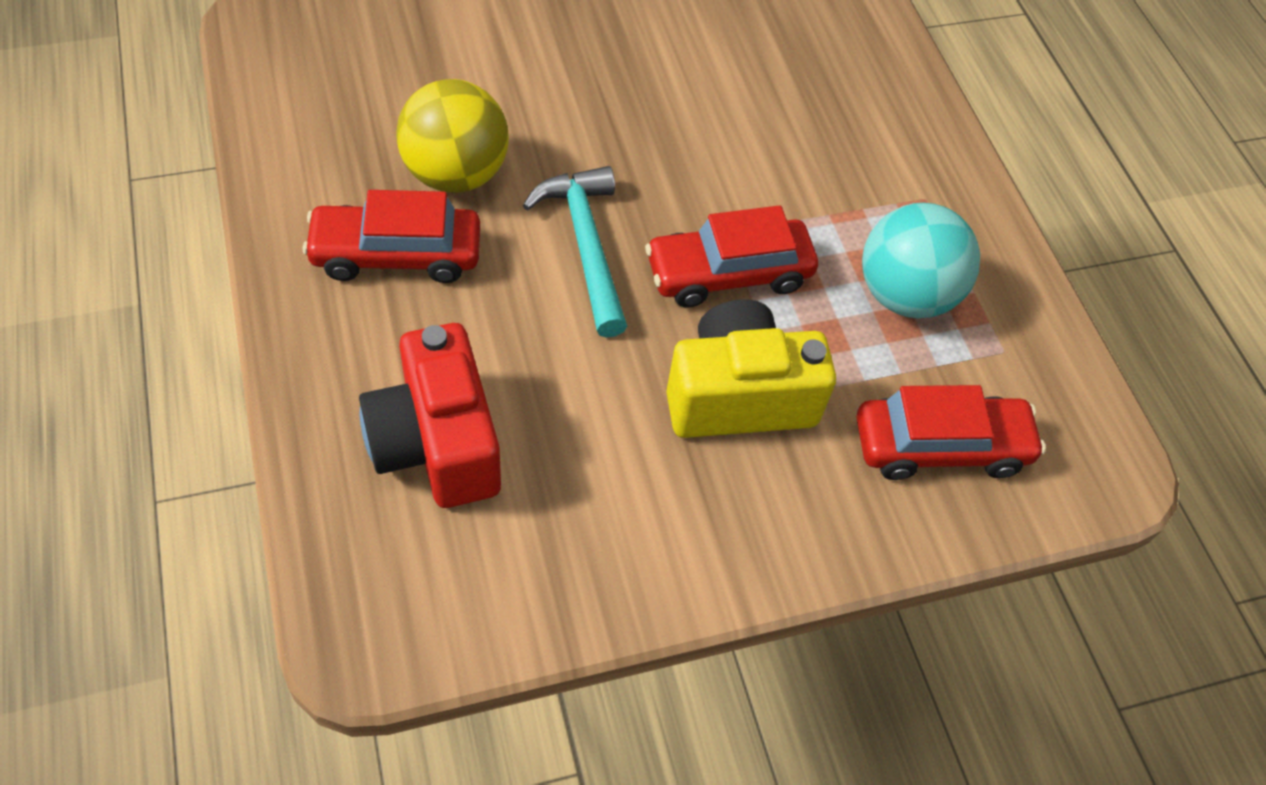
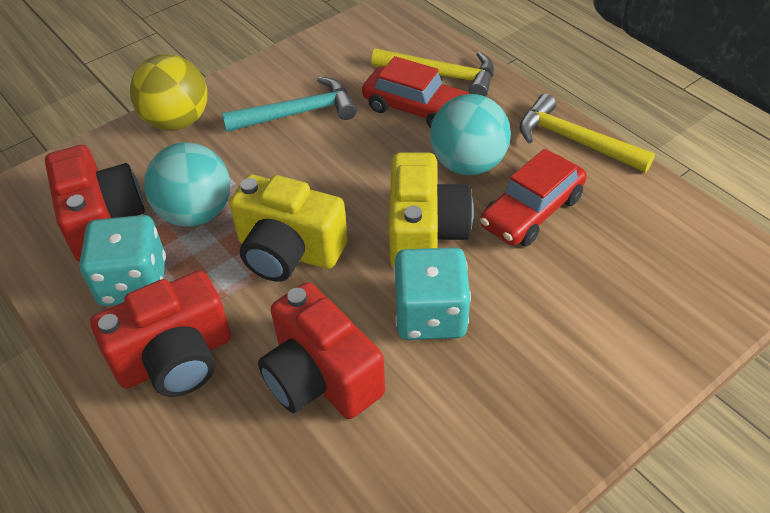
red camera: [359,323,501,508] = 1 -> [45,145,145,262] [90,270,231,397] [258,282,385,419] = 3
red car: [303,190,480,283] [645,205,818,308] [857,385,1046,480] = 3 -> [362,56,470,128] [480,149,587,246] = 2
turquoise ball: [862,203,980,318] = 1 -> [144,142,230,227] [430,94,511,175] = 2
turquoise dice: none = 0 -> [79,215,166,306] [394,247,471,340] = 2
yellow camera: [666,299,836,438] = 1 -> [229,174,348,282] [389,153,473,269] = 2
yellow hammer: none = 0 -> [371,48,494,97] [519,94,655,172] = 2

